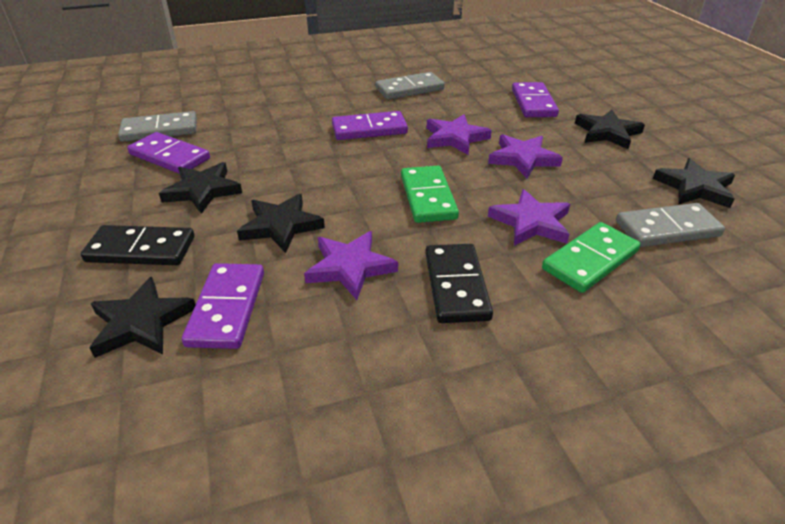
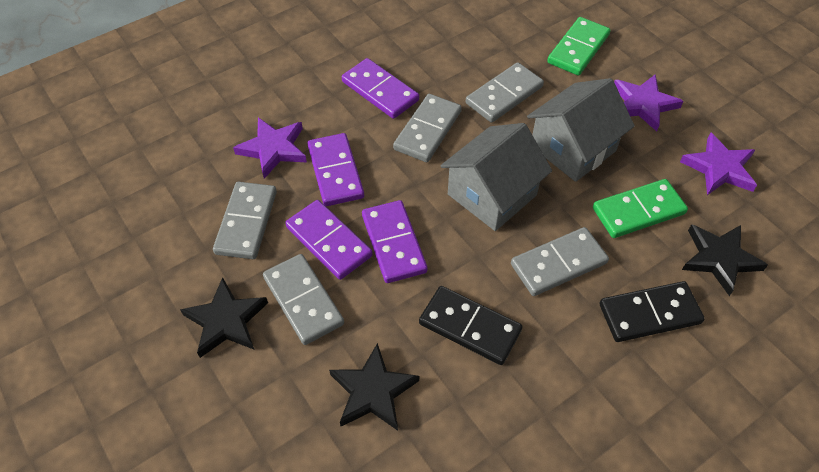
black star: [90,277,196,358] [159,162,242,214] [237,194,325,253] [575,109,645,149] [653,158,735,208] = 5 -> [180,277,268,358] [329,343,419,431] [682,224,768,296] = 3
grey domino: [118,111,197,142] [375,72,445,100] [616,203,725,247] = 3 -> [213,182,277,259] [263,254,344,345] [393,94,462,162] [466,62,544,123] [511,227,609,296] = 5
grey house: none = 0 -> [440,123,552,231] [527,78,635,182] = 2
purple star: [304,231,398,300] [427,114,492,155] [488,134,563,178] [488,189,570,246] = 4 -> [233,117,307,179] [614,74,683,131] [680,133,757,195] = 3

